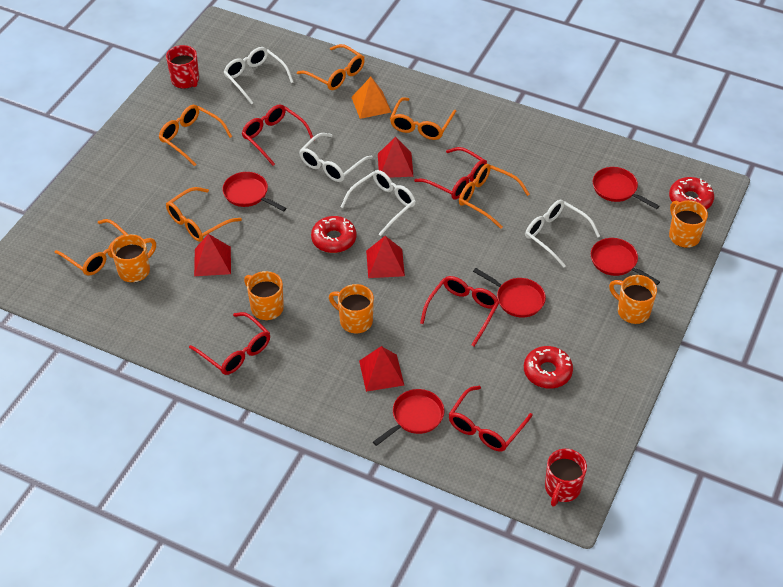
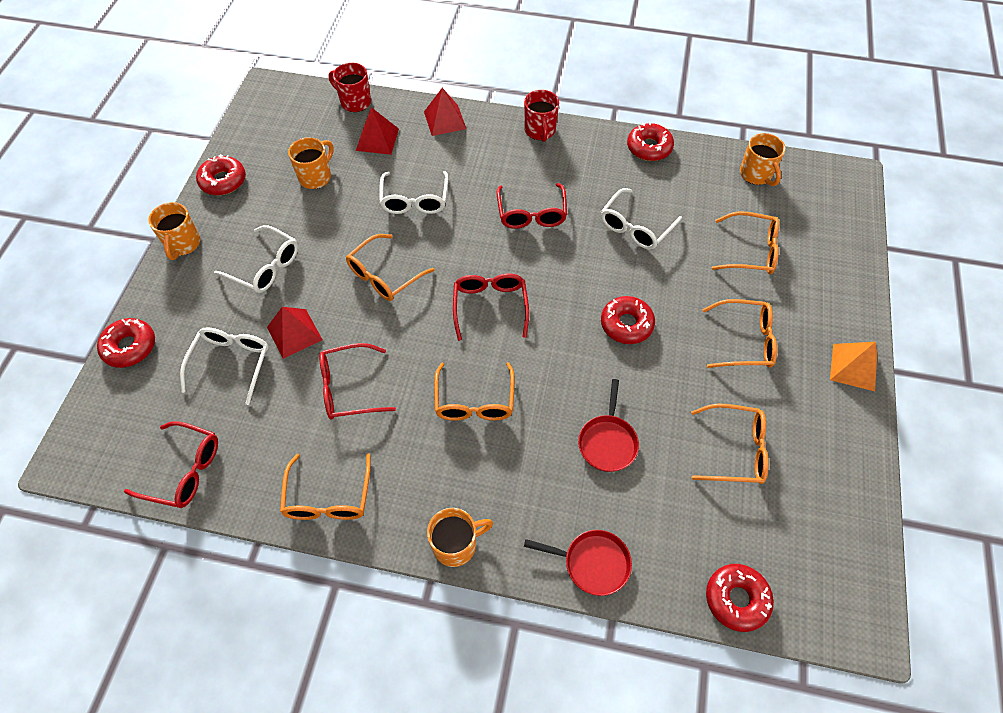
orange mug: [111,234,156,282] [244,271,284,320] [329,284,374,333] [609,275,657,324] [669,200,708,248] = 5 -> [148,202,200,260] [288,137,334,189] [427,508,493,567] [740,133,785,186] = 4
red donut: [311,216,356,253] [524,346,573,389] [669,177,714,210] = 3 -> [97,318,155,368] [196,154,246,195] [601,296,655,344] [627,122,674,161] [706,564,774,632] = 5
red glasses: [189,312,270,375] [242,104,313,166] [414,147,487,200] [420,276,500,346] [448,386,533,451] = 5 -> [124,421,218,508] [319,343,396,420] [453,273,529,341] [497,183,567,229] = 4
red pan: [222,172,287,212] [373,389,444,446] [473,268,546,318] [591,238,660,285] [593,167,659,209] = 5 -> [524,530,632,596] [578,379,639,472] = 2
red pyramid: [194,234,231,276] [359,346,404,392] [366,236,405,278] [378,137,413,178] = 4 -> [267,307,322,359] [356,107,399,155] [424,88,466,136] = 3

